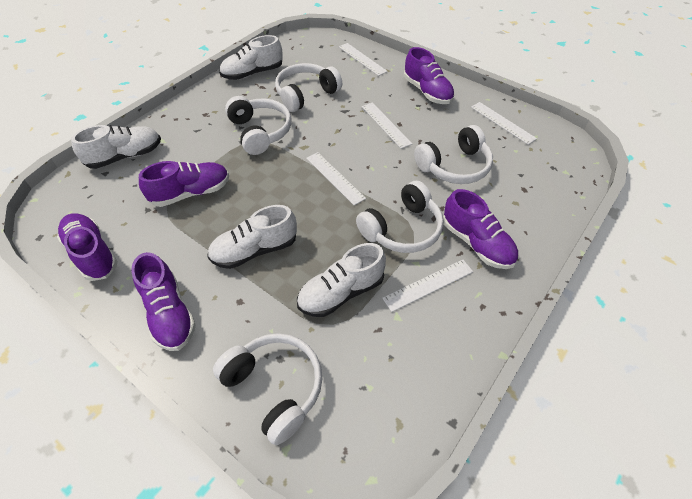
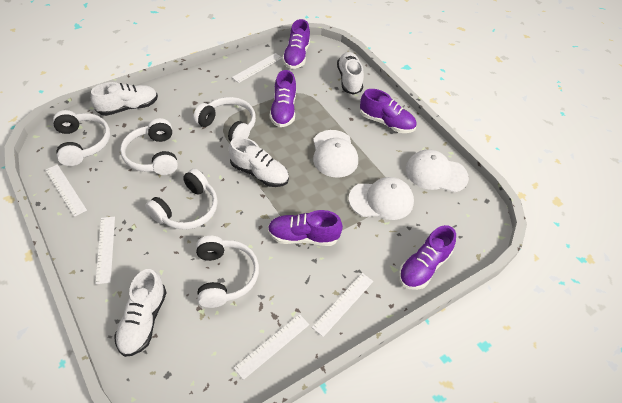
white cap: none = 0 -> [313,130,358,177] [349,177,414,220] [406,149,469,192] = 3

